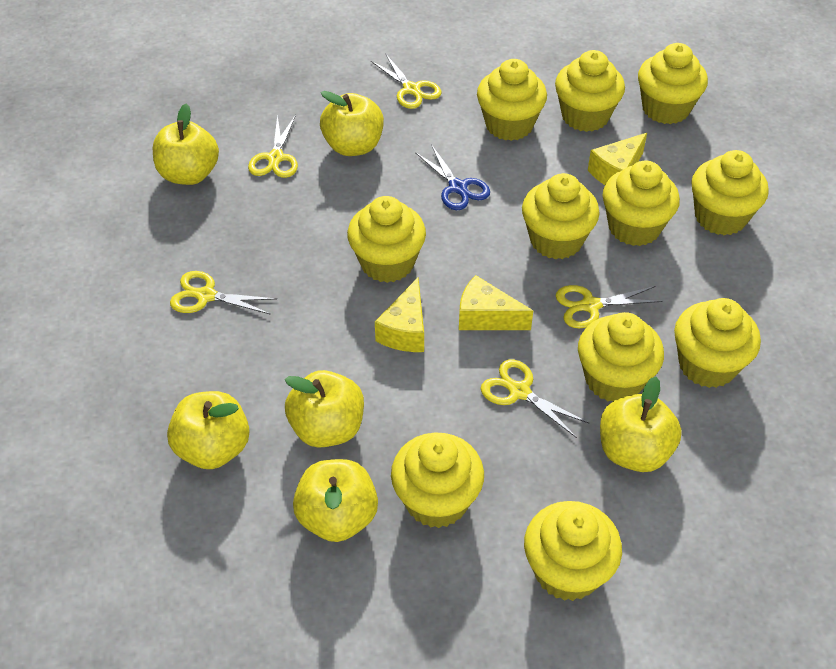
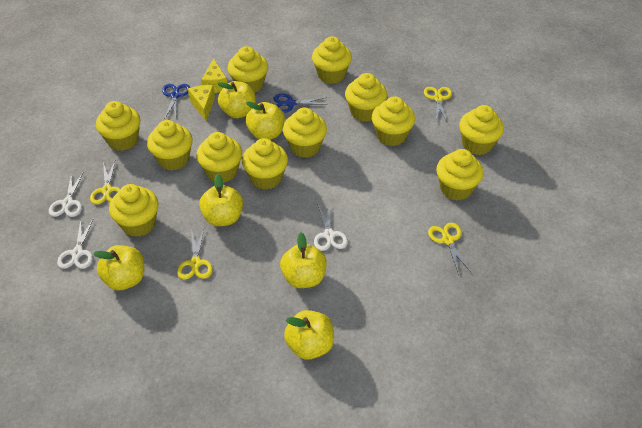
blue scissors: [415,144,490,210] = 1 -> [162,84,190,118] [274,94,328,113] = 2
white scissors: none = 0 -> [49,172,83,217] [57,218,94,269] [314,202,348,251] = 3
yellow cheese: [375,278,424,352] [459,275,533,330] [588,133,647,185] = 3 -> [188,85,215,121] [201,58,227,93] = 2
yellow cupcake: [347,196,426,283] [391,433,484,528] [477,59,547,141] [522,173,600,259] [524,501,622,601] [555,50,625,132] [578,312,664,402] [603,160,680,246] [638,43,708,124] [674,298,761,388] [691,150,769,236] = 11 -> [96,101,140,151] [109,184,159,237] [147,120,193,170] [196,132,242,183] [228,46,268,93] [242,138,288,190] [283,108,327,158] [312,36,352,84] [345,73,387,122] [372,96,415,146] [436,149,484,200] [459,105,504,155] = 12
yellow scissors: [170,271,277,315] [248,115,298,178] [371,53,442,109] [481,359,590,438] [556,285,663,328] = 5 -> [90,161,120,205] [177,229,213,280] [424,87,452,122] [428,223,472,275] = 4

